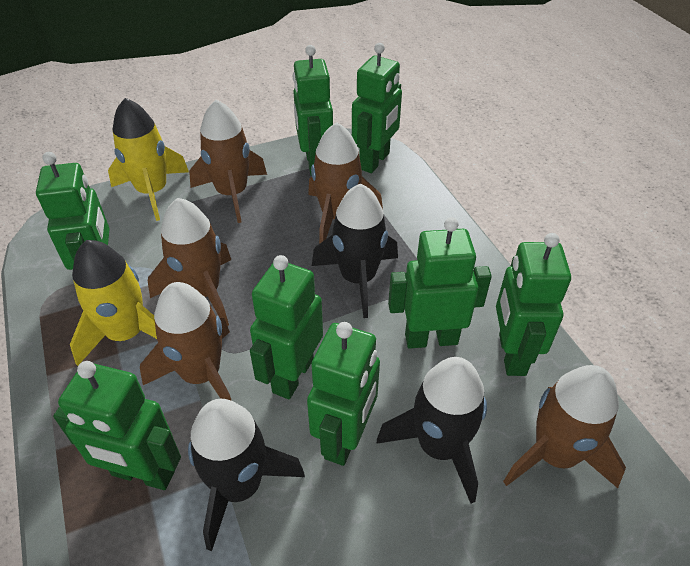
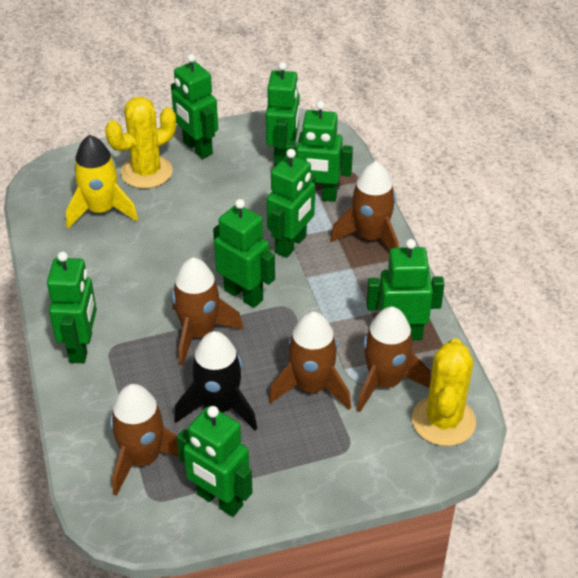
black rocket: [188,399,305,551] [312,183,398,318] [377,357,487,503] = 3 -> [174,331,257,431] = 1
yellow cactus: none = 0 -> [105,96,176,189] [412,338,476,446] = 2
yellow rocket: [70,240,157,366] [108,98,189,221] = 2 -> [66,135,138,228] = 1

